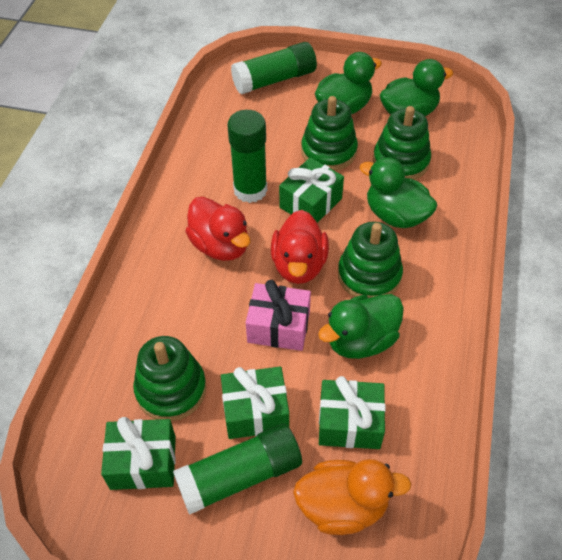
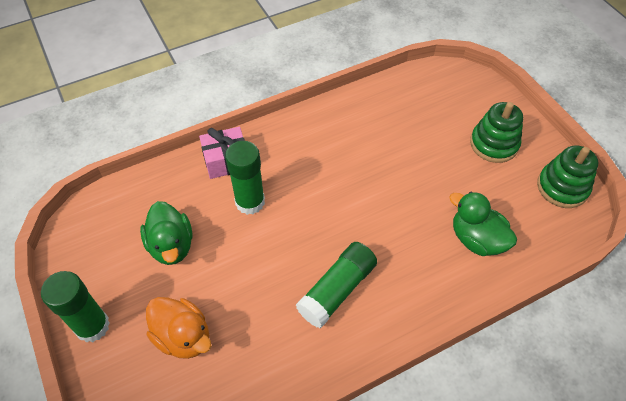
green duck: [315,52,382,114] [318,294,404,359] [359,157,437,228] [380,59,453,116] = 4 -> [140,201,192,265] [449,192,517,256] = 2
green gift: [101,417,176,490] [221,366,289,439] [279,157,344,223] [319,376,386,449] = 4 -> none = 0
green stacking toy: [133,336,206,421] [301,96,358,171] [338,222,403,298] [373,106,431,180] = 4 -> [470,102,523,163] [537,145,599,208] = 2
red duck: [185,197,250,261] [271,210,329,284] = 2 -> none = 0

